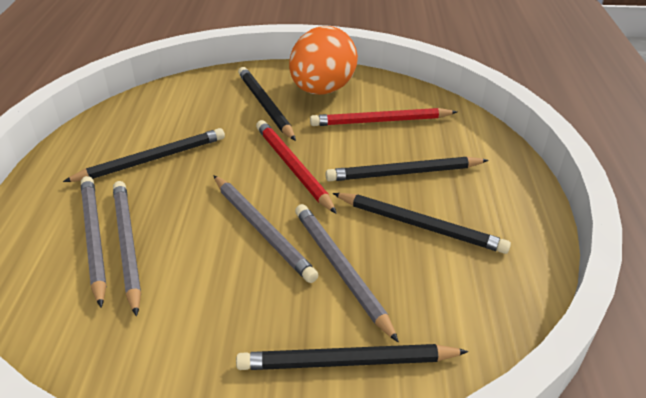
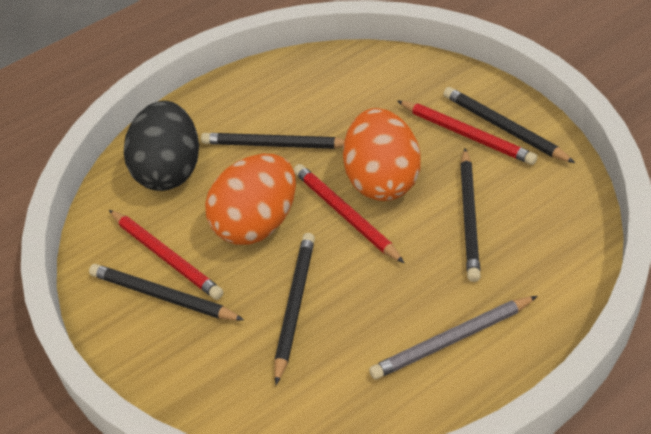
black egg: none = 0 -> [124,101,199,191] = 1
grey pencil: [81,176,107,308] [113,181,141,317] [213,175,319,283] [295,204,399,343] = 4 -> [369,296,537,380] = 1
orange egg: [289,26,358,95] = 1 -> [205,154,296,245] [343,108,421,201] = 2
red pencil: [256,120,337,214] [310,108,457,126] = 2 -> [109,210,223,300] [294,164,404,263] [398,101,537,165] = 3

